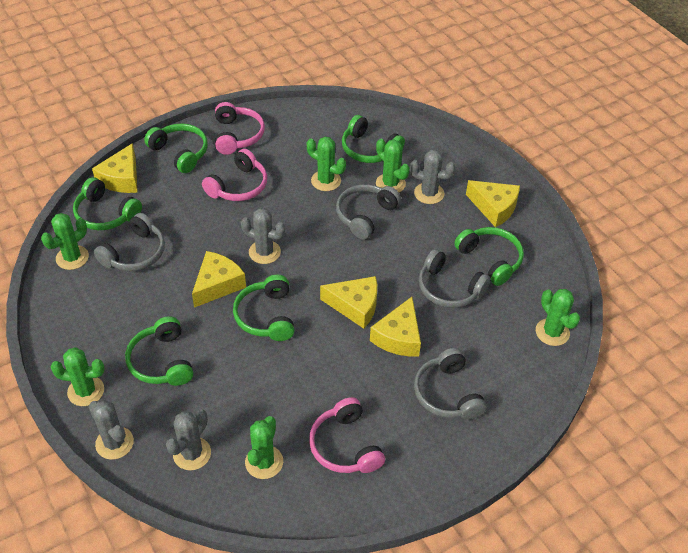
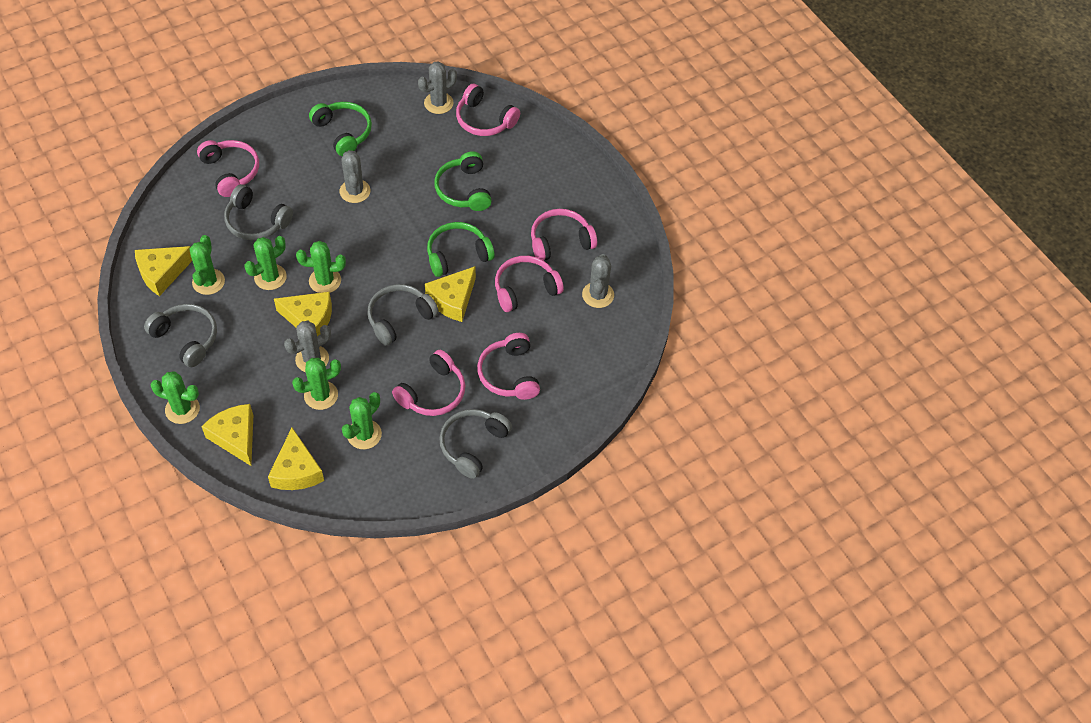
green headphones: [73,177,142,230] [125,316,193,386] [144,123,208,173] [233,275,294,341] [342,115,405,163] [454,227,524,286] = 6 -> [309,102,372,157] [427,222,495,277] [434,151,492,211] = 3
pink headphones: [202,149,267,201] [215,102,265,155] [309,397,385,473] = 3 -> [197,140,259,197] [392,350,465,416] [456,84,520,136] [477,333,540,400] [495,256,564,312] [531,209,597,261] = 6

